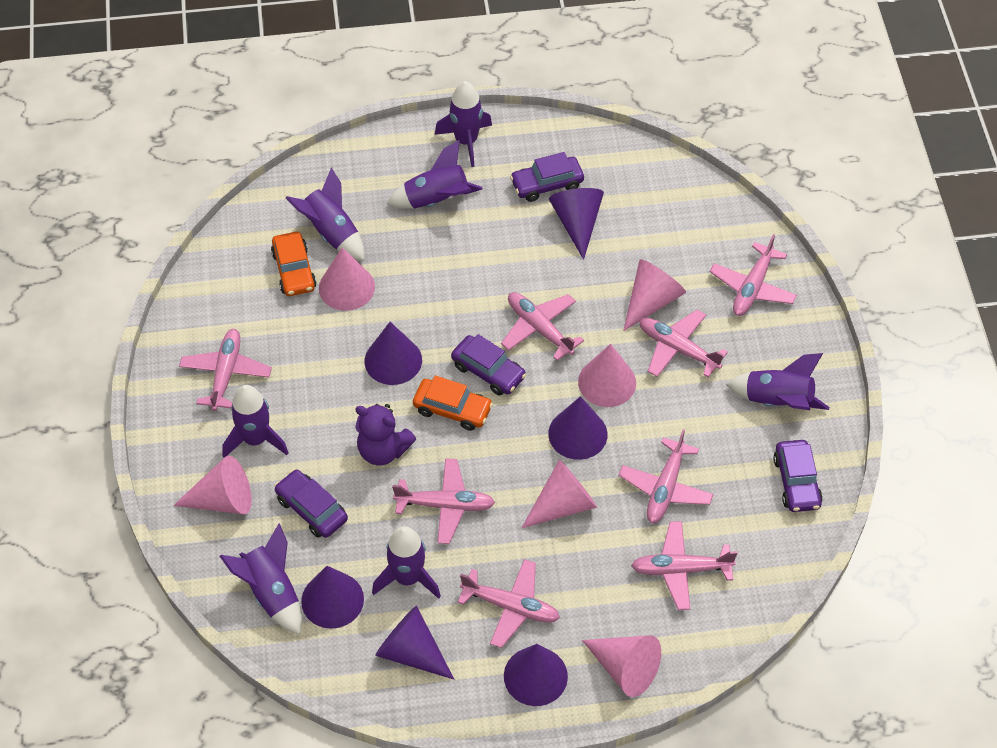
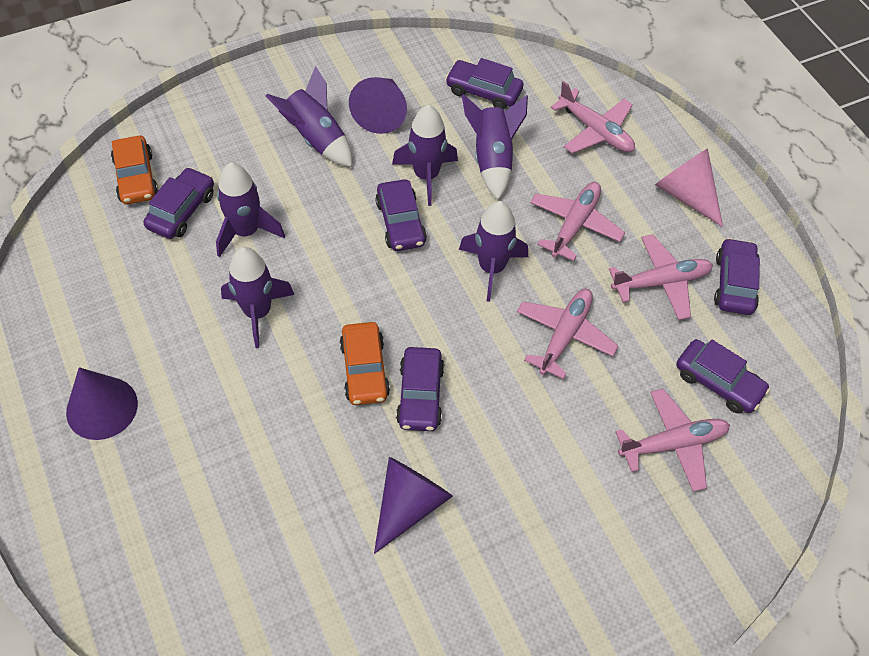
pink cone: [173,456,252,514] [319,247,375,311] [522,459,597,528] [578,344,636,407] [582,635,661,697] [623,259,686,331] = 6 -> [655,148,723,227] = 1
pink plane: [179,329,272,411] [392,458,495,544] [457,559,560,648] [501,292,584,361] [619,429,714,523] [631,521,738,610] [639,310,728,377] [710,234,797,316] = 8 -> [517,289,618,379] [530,182,625,261] [550,81,635,154] [609,234,713,320] [615,389,730,492] = 5
purple car: [274,469,348,538] [451,334,526,396] [510,152,584,202] [773,440,823,512] = 4 -> [143,167,214,239] [375,179,427,251] [396,347,444,431] [445,58,523,109] [676,339,770,413] [714,238,760,315] = 6
purple cone: [301,566,364,629] [365,322,422,385] [375,606,454,680] [504,644,568,706] [548,396,607,460] [549,188,604,260] = 6 -> [66,367,138,440] [349,77,407,134] [374,457,453,554] = 3
purple rocket: [220,523,302,635] [223,385,288,458] [286,168,364,261] [372,526,441,599] [387,140,483,209] [435,81,492,167] [726,353,829,410] = 7 -> [216,162,285,257] [221,247,295,348] [266,66,352,167] [392,104,458,206] [459,201,528,302] [462,94,528,200] = 6
purple teddy bear: [355,404,416,465] = 1 -> none = 0

